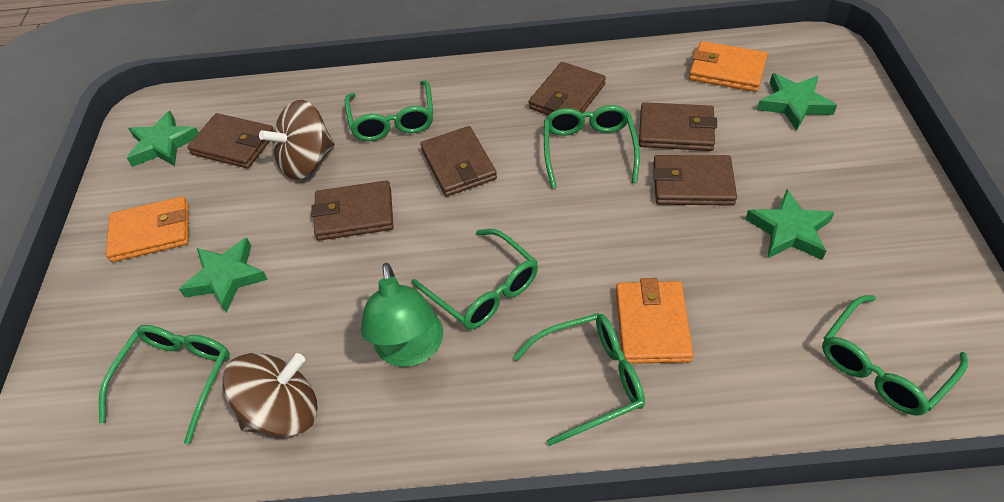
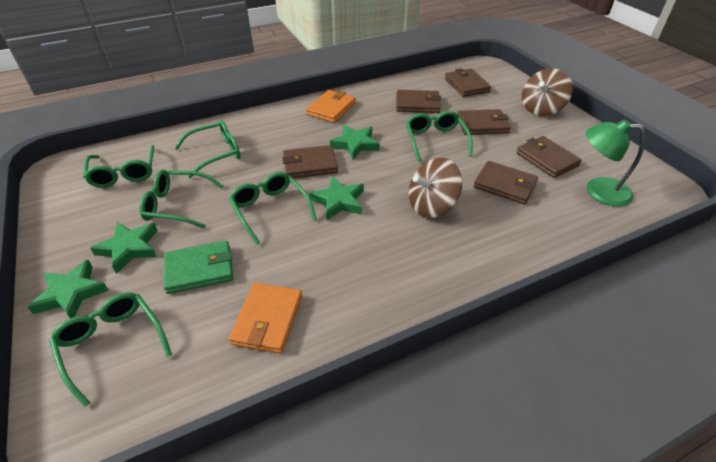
green wallet: none = 0 -> [164,241,233,294] = 1
orange wallet: [106,197,189,262] [616,278,693,364] [689,41,768,92] = 3 -> [229,283,302,354] [306,90,356,123] = 2

